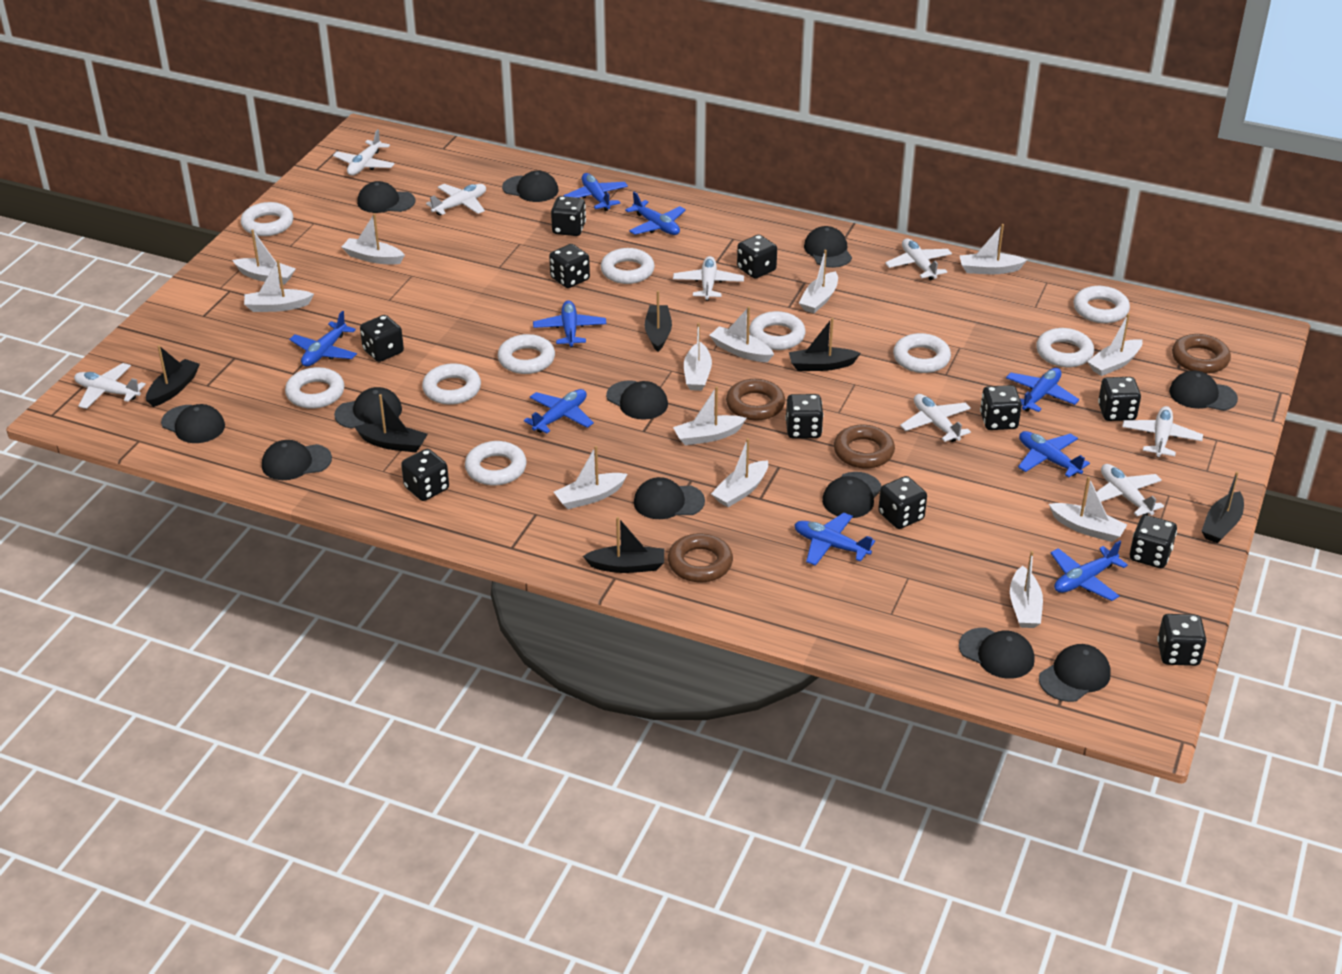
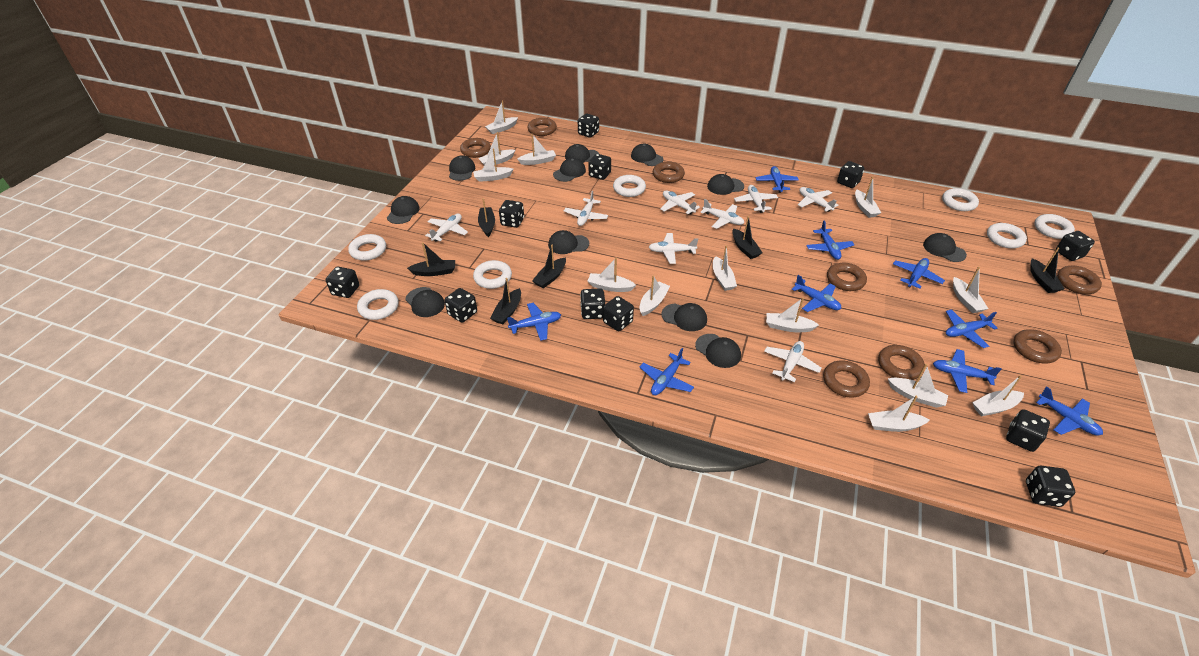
black cap: [161,404,225,443] [262,440,332,480] [334,387,402,429] [357,181,415,213] [502,171,558,202] [606,380,668,420] [634,477,705,519] [804,226,852,268] [822,472,882,518] [959,628,1035,679] [1039,644,1111,702] [1169,371,1238,411] = 12 -> [387,196,420,224] [405,287,445,317] [449,155,475,181] [548,230,589,254] [553,158,586,182] [565,144,599,163] [631,144,663,166] [661,303,707,331] [695,334,741,368] [707,174,744,195] [923,233,967,262] = 11
brown ring: [668,533,733,582] [726,379,785,421] [834,425,895,468] [1172,334,1231,374] = 4 -> [460,138,491,158] [527,118,557,136] [653,162,685,183] [823,360,870,398] [827,263,867,291] [878,345,925,380] [1013,329,1062,364] [1057,266,1102,294] = 8
white ring: [241,202,293,236] [285,367,344,409] [422,363,481,405] [465,441,527,486] [498,334,555,374] [601,248,655,284] [749,311,806,350] [893,333,951,373] [1036,328,1094,367] [1074,286,1130,323] = 10 -> [348,234,386,261] [357,289,399,320] [473,260,512,289] [613,175,646,197] [942,188,979,211] [987,223,1027,248] [1034,214,1075,239] = 7

